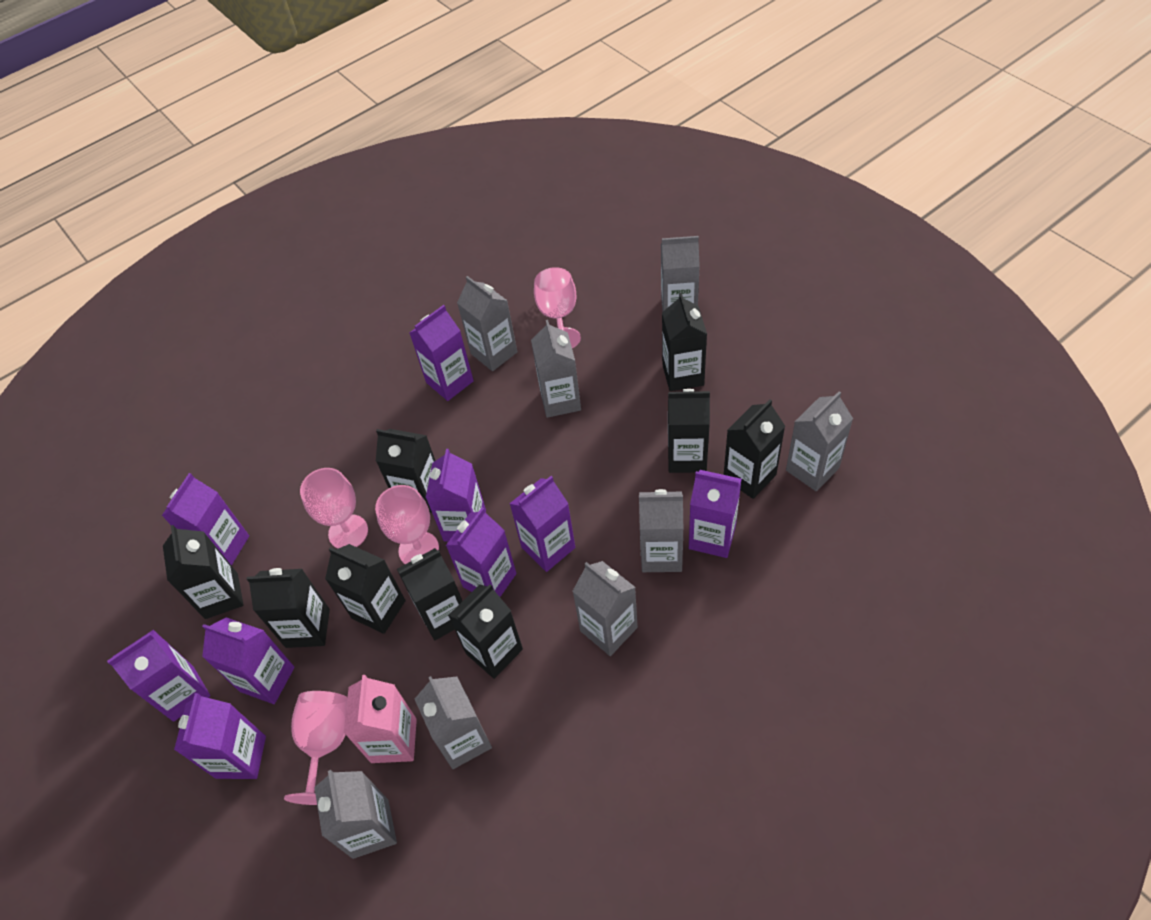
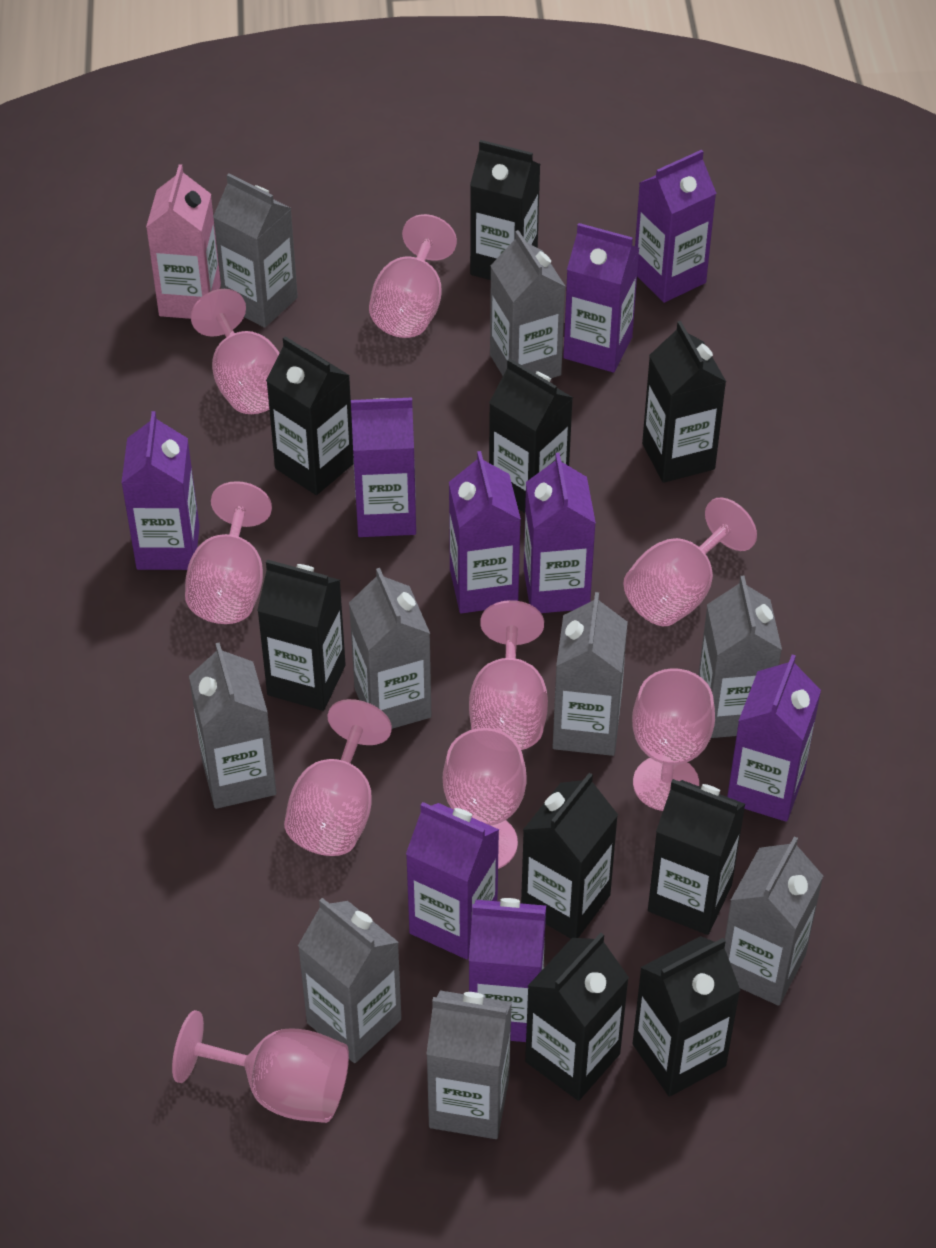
grey carton: [314,770,397,859] [415,676,492,769] [457,276,517,371] [531,320,581,418] [572,561,638,656] [639,489,683,572] [661,236,700,311] [786,391,853,491] = 8 -> [189,642,276,809] [213,174,298,328] [298,898,402,1063] [349,568,431,729] [426,991,512,1139] [490,230,566,378] [553,592,628,756] [698,576,782,738] [725,836,823,1006] = 9
pink goblet: [284,691,347,805] [300,468,368,549] [375,485,439,564] [534,267,581,348] = 4 -> [172,1010,349,1123] [185,481,272,624] [191,289,280,414] [284,699,392,856] [369,214,457,338] [443,728,527,869] [469,600,548,750] [623,497,757,626] [632,668,715,811] = 9

